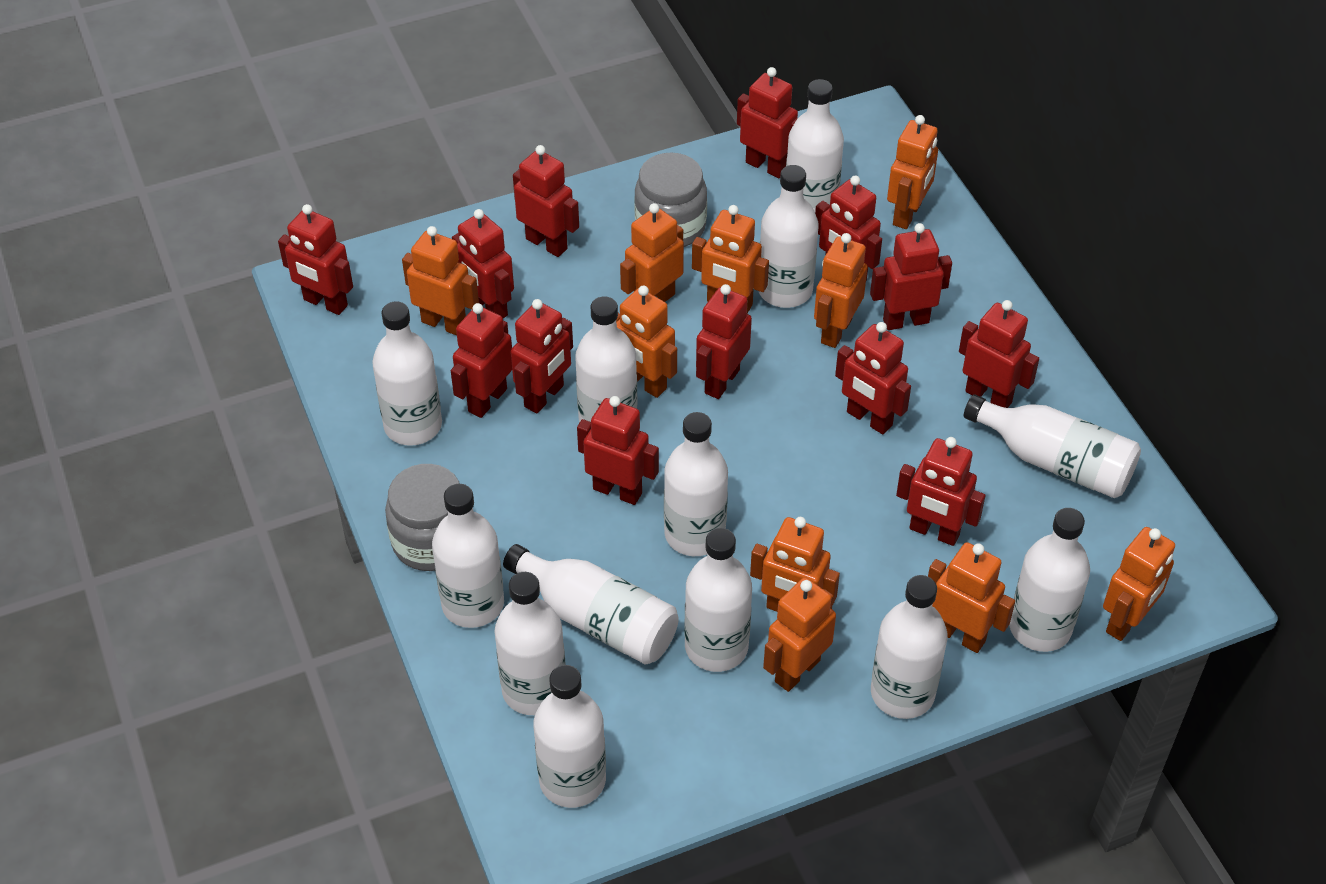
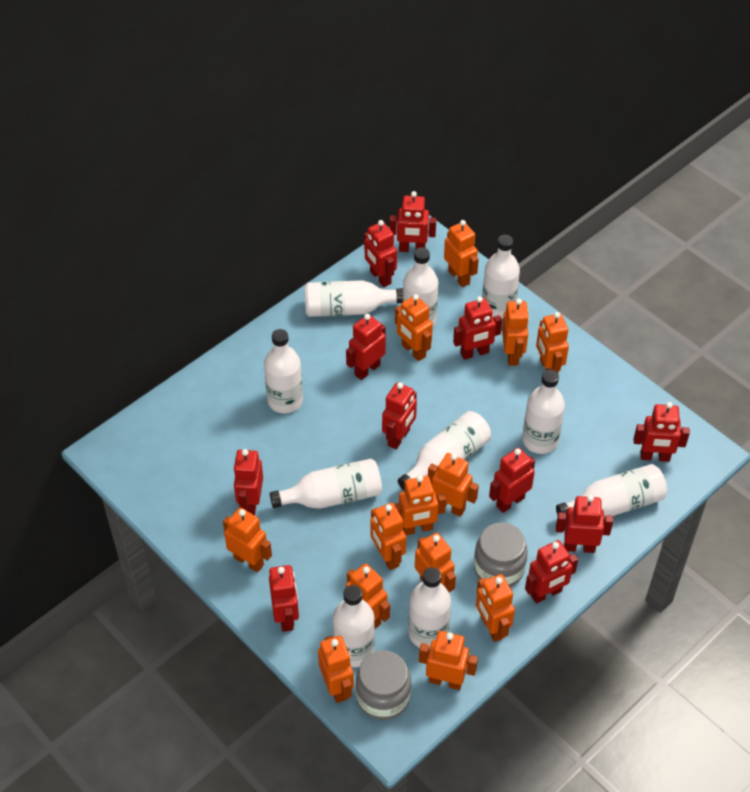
orange robot: [402,226,479,336] [616,285,677,398] [620,203,684,302] [692,205,769,314] [750,517,840,612] [763,577,836,692] [814,233,868,348] [887,115,938,229] [928,542,1015,653] [1103,527,1175,641] = 10 -> [223,507,272,572] [318,636,354,703] [346,563,390,629] [370,503,406,570] [394,475,446,535] [395,294,433,361] [415,532,456,592] [419,631,478,690] [428,453,479,517] [444,220,479,287] [476,574,515,642] [502,298,529,366] [536,312,569,373] = 13
red robot: [278,204,353,315] [451,303,512,418] [452,209,514,318] [511,299,573,413] [513,145,579,257] [577,396,659,505] [696,284,752,399] [737,67,798,179] [815,175,882,281] [835,322,911,434] [870,223,952,330] [896,437,986,546] [959,300,1039,408] = 13 -> [233,449,263,515] [269,565,299,632] [346,314,386,380] [364,220,397,287] [382,382,417,449] [389,191,436,252] [453,296,502,360] [489,447,535,513] [525,540,578,604] [556,495,613,553] [634,402,690,462] = 11
white bottle: [372,301,442,446] [432,484,504,628] [494,572,566,715] [503,544,678,664] [533,665,606,808] [575,296,637,423] [664,412,728,556] [684,528,752,672] [759,165,819,308] [786,79,844,211] [871,575,948,719] [964,394,1141,498] [1009,508,1090,652] = 13 -> [264,329,303,413] [270,459,382,509] [305,280,403,317] [333,585,375,667] [398,411,491,491] [403,247,438,326] [408,567,451,650] [482,235,520,319] [522,370,565,454] [556,464,667,518] = 10

